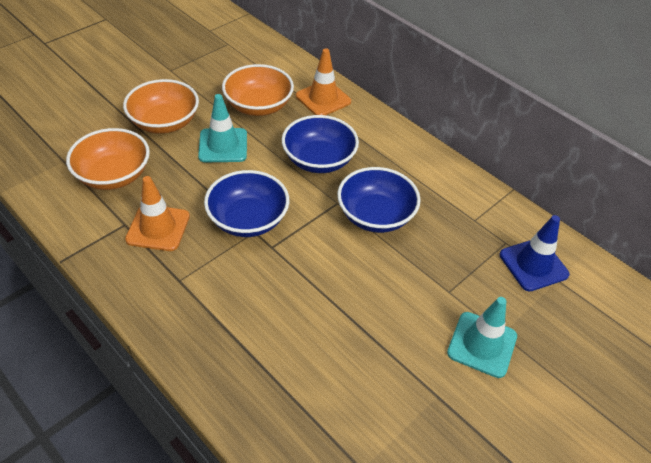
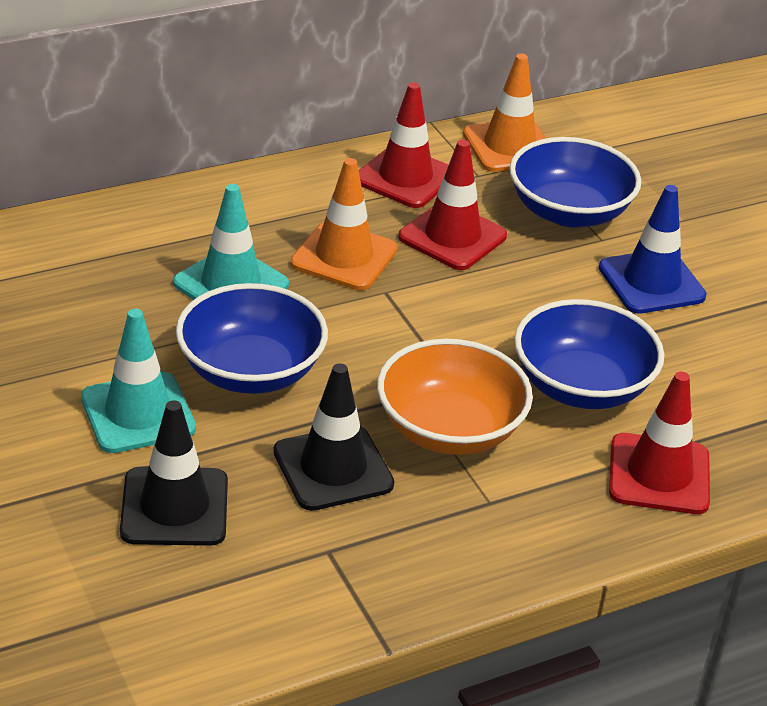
black traffic cone: none = 0 -> [120,400,228,546] [273,363,394,511] = 2
orange bowl: [66,128,150,190] [123,79,199,134] [222,64,294,116] = 3 -> [377,339,533,455] = 1
red traffic cone: none = 0 -> [359,82,449,208] [398,140,507,270] [609,372,710,514] = 3

